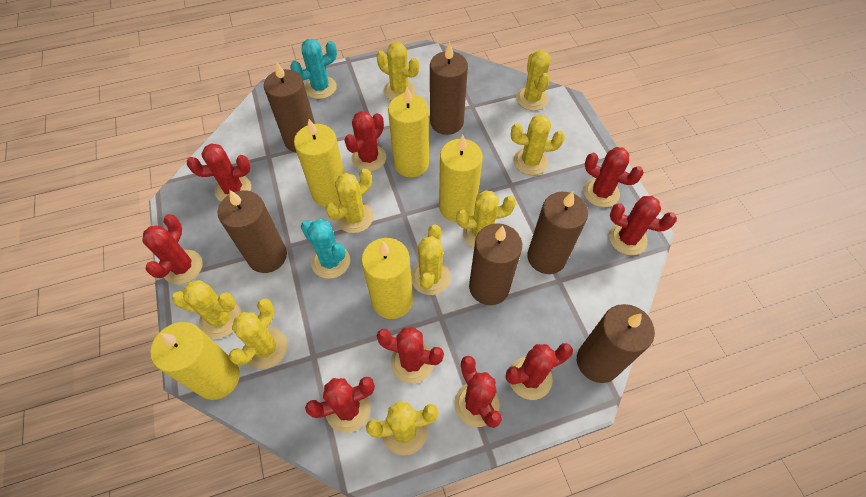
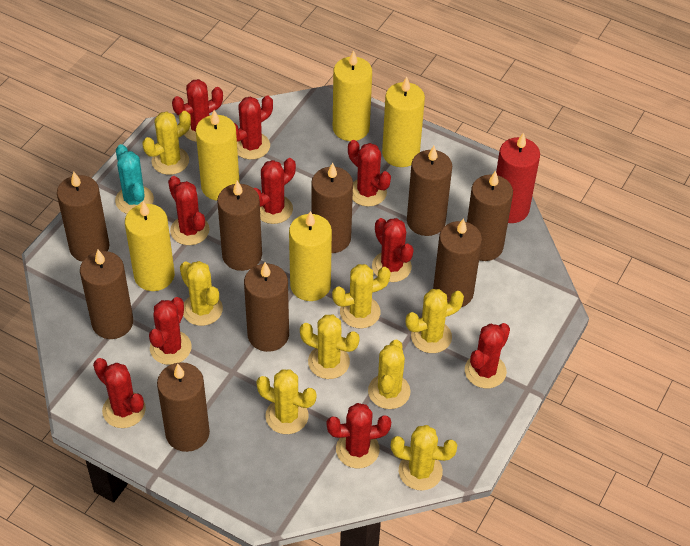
brown candle: [218,190,287,273] [264,61,315,153] [430,42,468,135] [469,223,522,305] [527,191,588,274] [577,304,655,383] = 6 -> [57,172,110,262] [80,250,133,339] [157,362,210,452] [217,180,262,271] [244,262,289,352] [311,162,353,253] [407,146,452,236] [433,218,482,307] [467,171,513,261] = 9
red cactus: [142,214,203,285] [187,144,251,202] [305,377,375,433] [344,111,386,172] [377,327,444,383] [454,356,502,428] [505,343,573,400] [583,147,644,207] [609,196,677,255] = 9 -> [93,358,146,428] [149,297,192,365] [168,176,209,245] [172,79,223,142] [234,95,273,160] [254,158,296,224] [327,403,391,468] [348,140,391,207] [372,218,414,282] [465,323,510,388] = 10
red candle: none = 0 -> [496,133,540,223] = 1
turquoise cactus: [290,39,337,99] [301,219,350,279] = 2 -> [115,144,154,214] = 1
yellow cactus: [172,280,241,338] [229,299,287,369] [326,169,373,233] [366,401,438,455] [377,42,419,101] [411,224,450,295] [456,190,516,248] [511,114,565,175] [516,50,551,111] = 9 -> [143,111,191,175] [180,261,223,326] [256,369,316,434] [300,315,360,379] [332,264,391,328] [368,340,410,409] [391,425,457,491] [406,289,464,353] = 8

